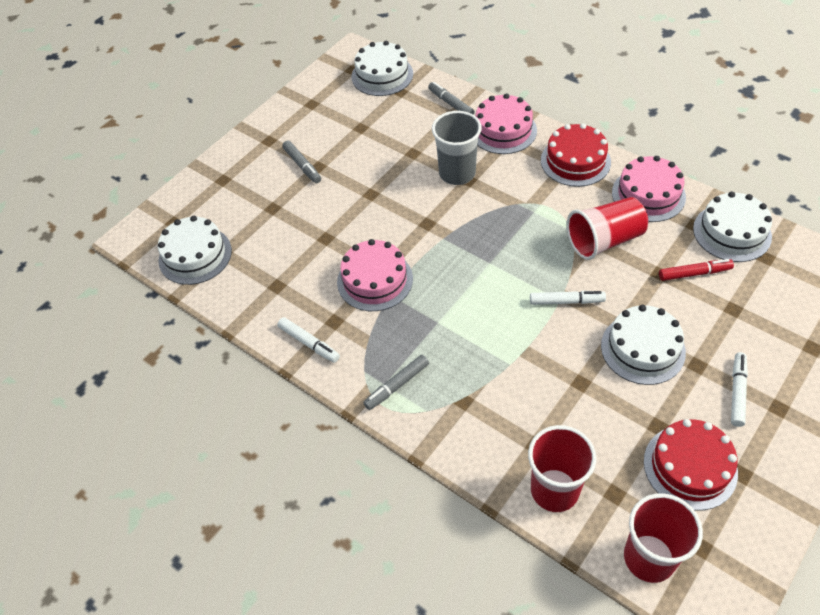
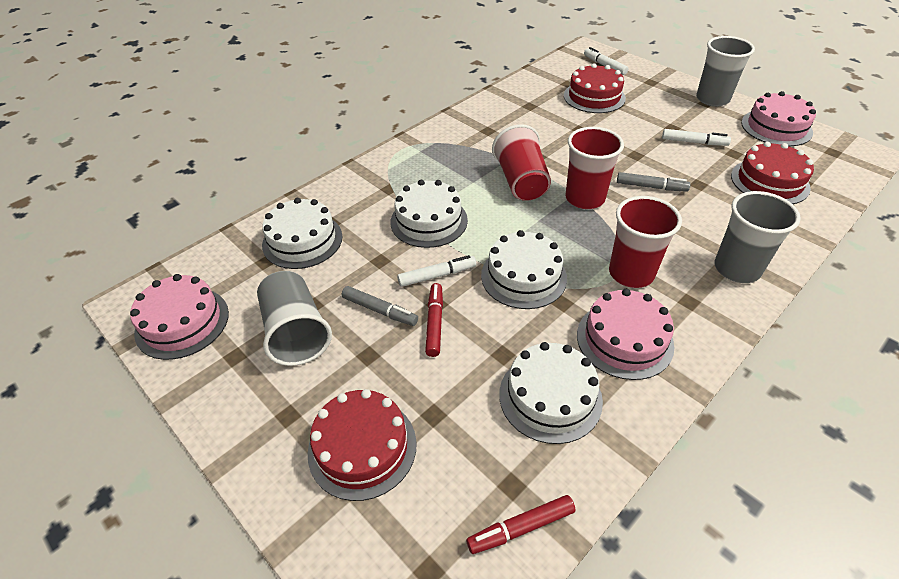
grey cup: [432,111,482,185] = 1 -> [257,271,332,366] [696,36,755,107] [714,191,801,283] = 3
grey marker: [282,140,321,183] [363,355,429,410] [428,82,475,115] = 3 -> [342,286,418,326] [617,172,690,192] = 2
red cake: [541,123,611,187] [644,419,738,510] = 2 -> [308,389,417,501] [564,63,626,113] [731,142,814,204] = 3
red marker: [659,259,734,281] = 1 -> [425,283,443,357] [466,495,576,554] = 2

